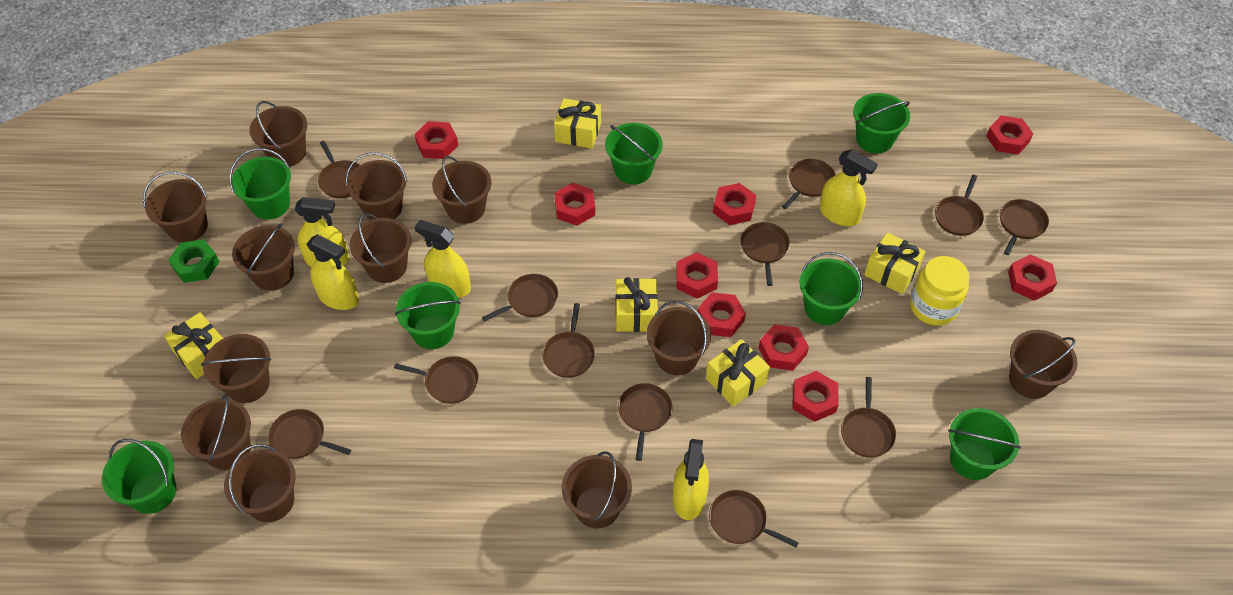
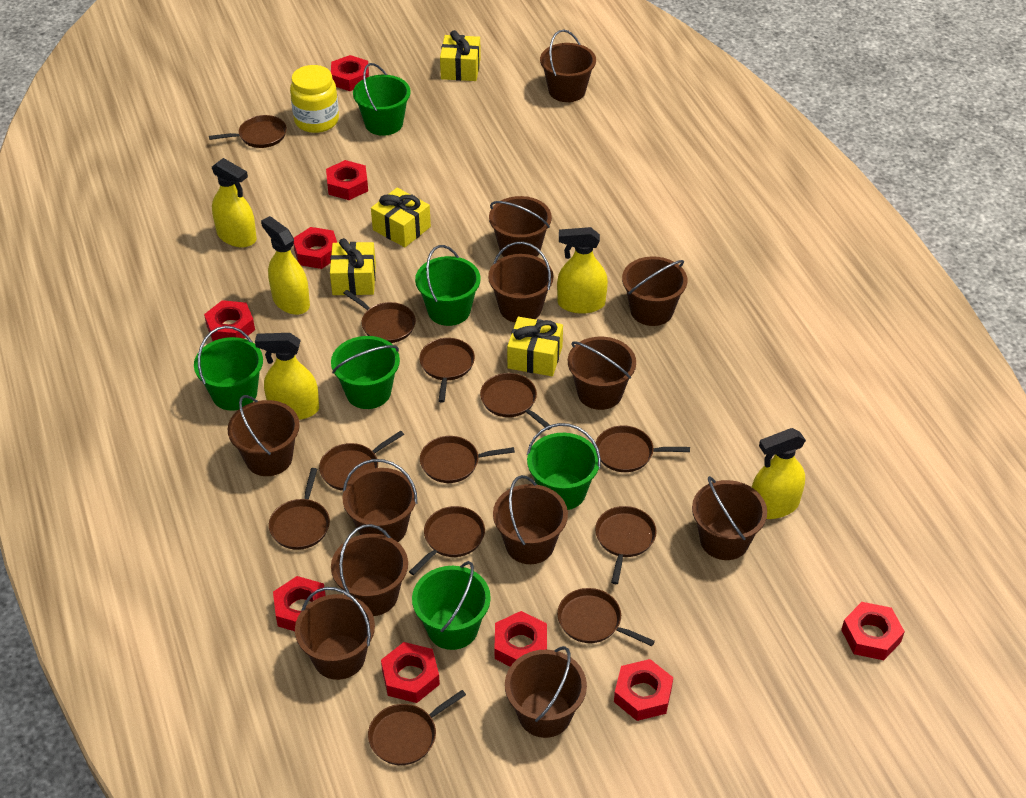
green bucket: [102,439,176,514] [229,148,291,220] [395,282,461,349] [605,123,663,184] [800,252,863,325] [853,93,910,154] [948,408,1021,480] = 7 -> [194,326,263,411] [331,336,400,409] [353,63,411,136] [412,561,491,650] [415,245,481,326] [527,423,601,510] = 6
green nut: [168,239,219,283] = 1 -> none = 0
yellow gift: [164,312,223,379] [554,98,601,149] [616,277,658,332] [706,339,770,407] [864,232,926,294] = 5 -> [330,238,376,295] [371,188,431,247] [440,30,481,81] [507,317,563,376] = 4

